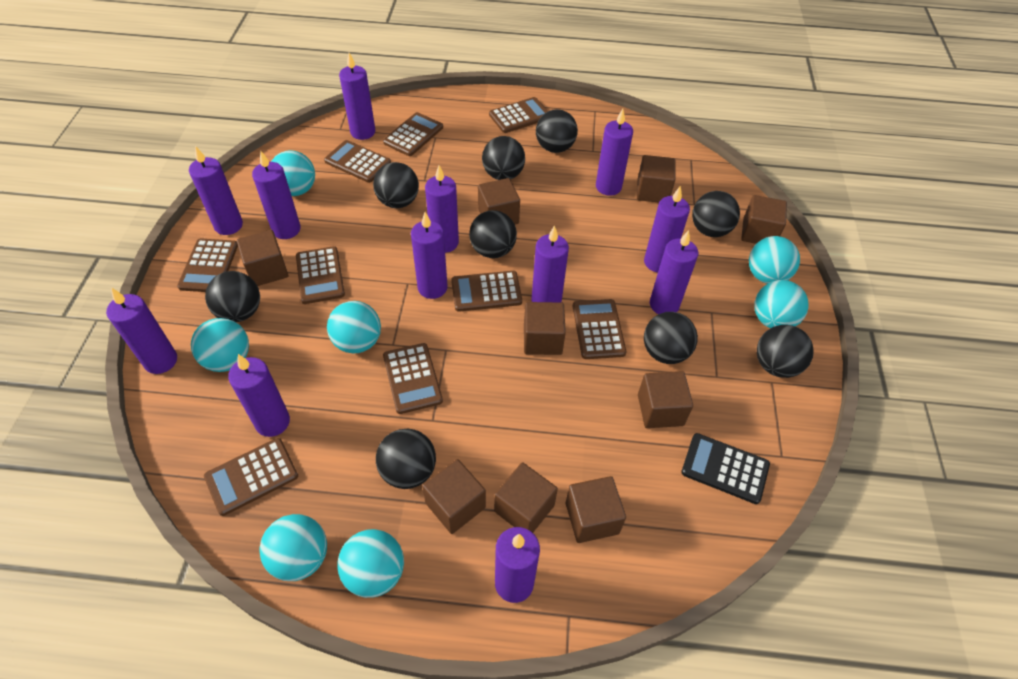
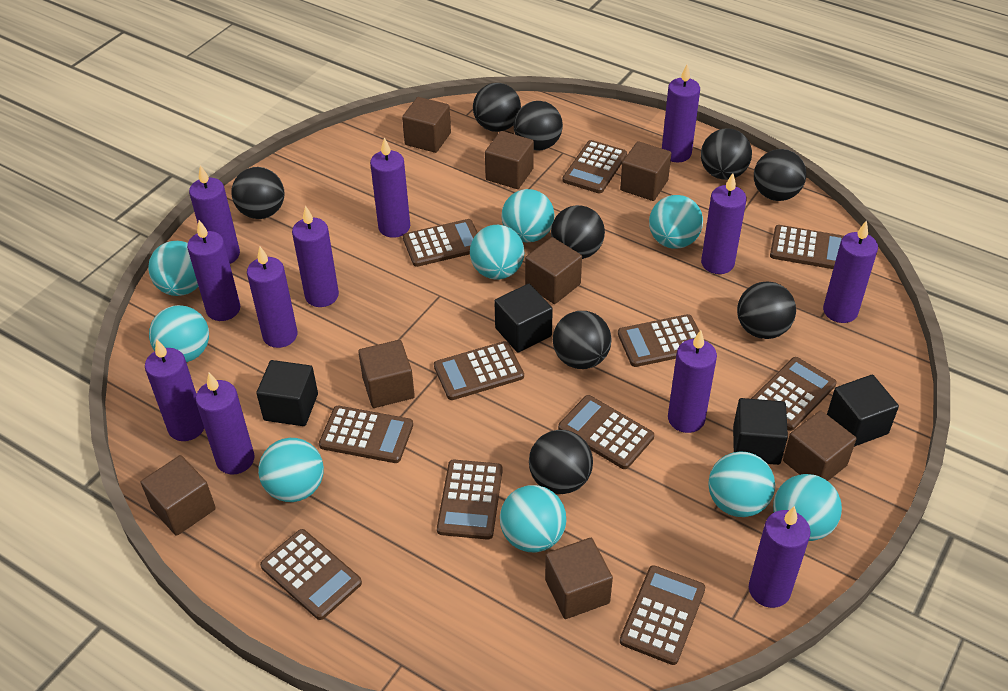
black calculator: [681,433,770,504] = 1 -> none = 0
black cube: none = 0 -> [256,360,318,426] [494,284,553,353] [733,398,788,465] [827,375,899,447] = 4
brown calculator: [177,239,238,292] [204,438,298,516] [296,246,345,304] [324,140,391,183] [383,112,443,156] [383,343,443,414] [451,271,522,312] [489,97,548,133] [573,299,626,359] = 9 -> [260,529,362,620] [319,406,413,463] [403,219,478,267] [434,341,524,400] [437,460,503,540] [558,395,654,469] [563,140,627,193] [618,314,699,367] [620,565,705,665] [751,357,837,431] [770,225,844,269] = 11
brown cube: [237,230,288,286] [422,459,486,534] [478,178,520,224] [494,462,558,533] [524,302,566,355] [566,476,626,543] [637,155,675,203] [638,371,693,428] [741,195,787,244] = 9 -> [141,455,216,536] [358,340,415,408] [402,97,451,153] [485,131,534,189] [525,237,582,304] [545,538,613,619] [620,141,671,201] [783,411,856,481] = 8
turquoise ball: [191,318,249,372] [259,514,327,581] [271,150,315,196] [327,301,381,353] [337,529,404,598] [749,236,800,284] [755,280,809,328] = 7 -> [148,241,199,296] [149,305,209,362] [258,438,324,502] [470,225,524,280] [500,485,566,552] [501,189,555,242] [649,195,703,249] [708,451,775,517] [773,474,842,541] = 9

